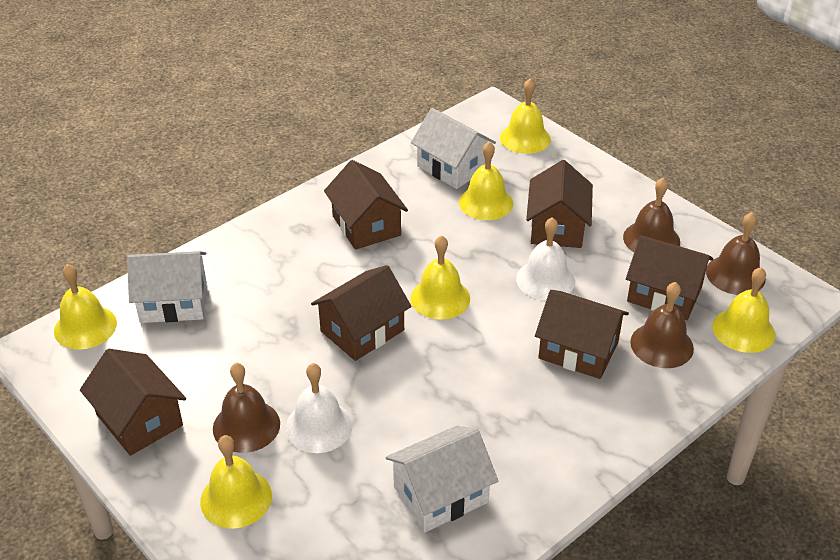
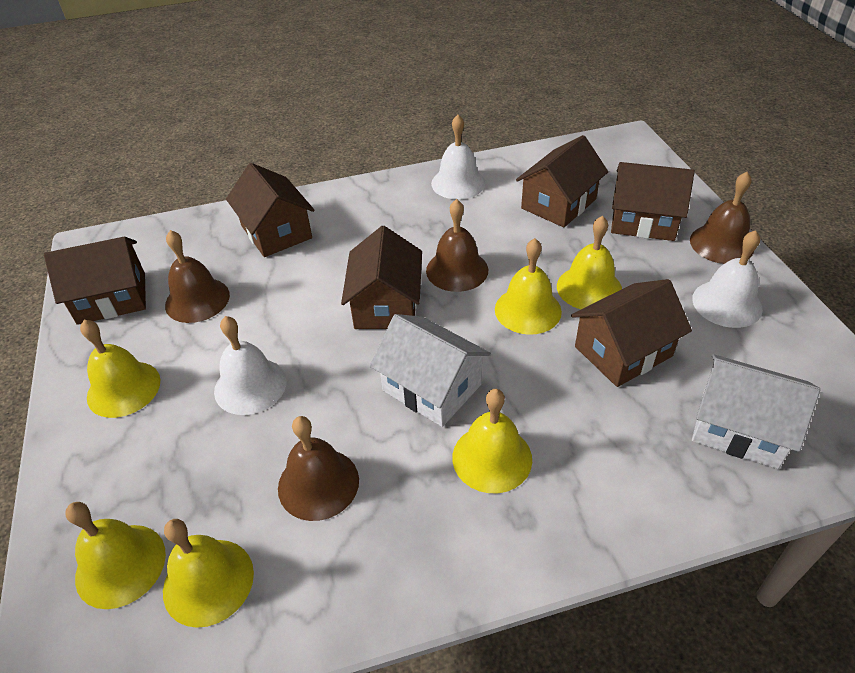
white bell: [285,363,353,453] [516,217,575,300] = 2 -> [214,316,286,415] [431,115,486,199] [692,230,763,328] = 3
white house: [127,251,207,323] [386,426,498,532] [411,108,496,189] = 3 -> [370,314,491,427] [692,354,820,469] = 2

